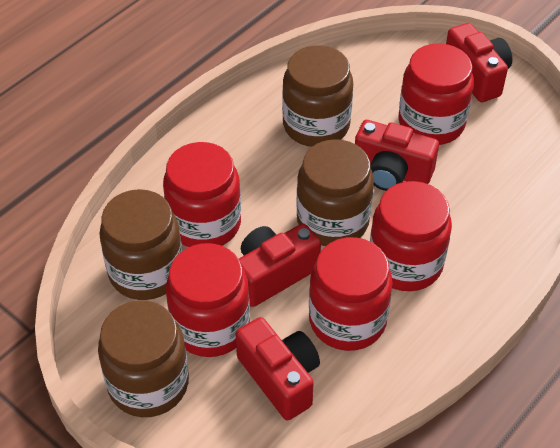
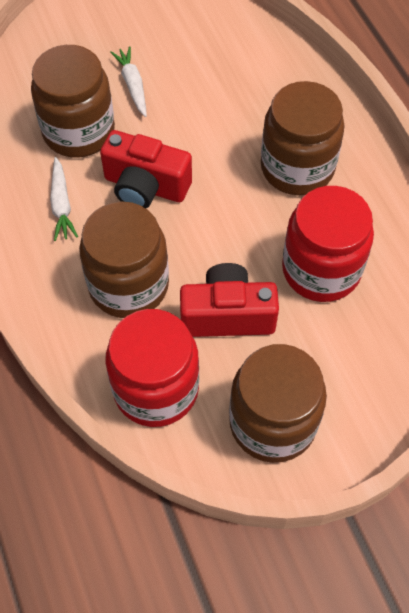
red camera: [236,317,320,420] [239,224,321,307] [355,120,439,191] [446,23,512,102] = 4 -> [100,130,192,208] [180,263,279,337] = 2
red jar: [163,142,241,247] [166,243,250,357] [309,237,393,351] [370,181,452,291] [398,43,474,145] = 5 -> [105,309,199,427] [282,186,374,302] = 2
white carrot: none = 0 -> [50,157,78,241] [110,46,147,117] = 2

